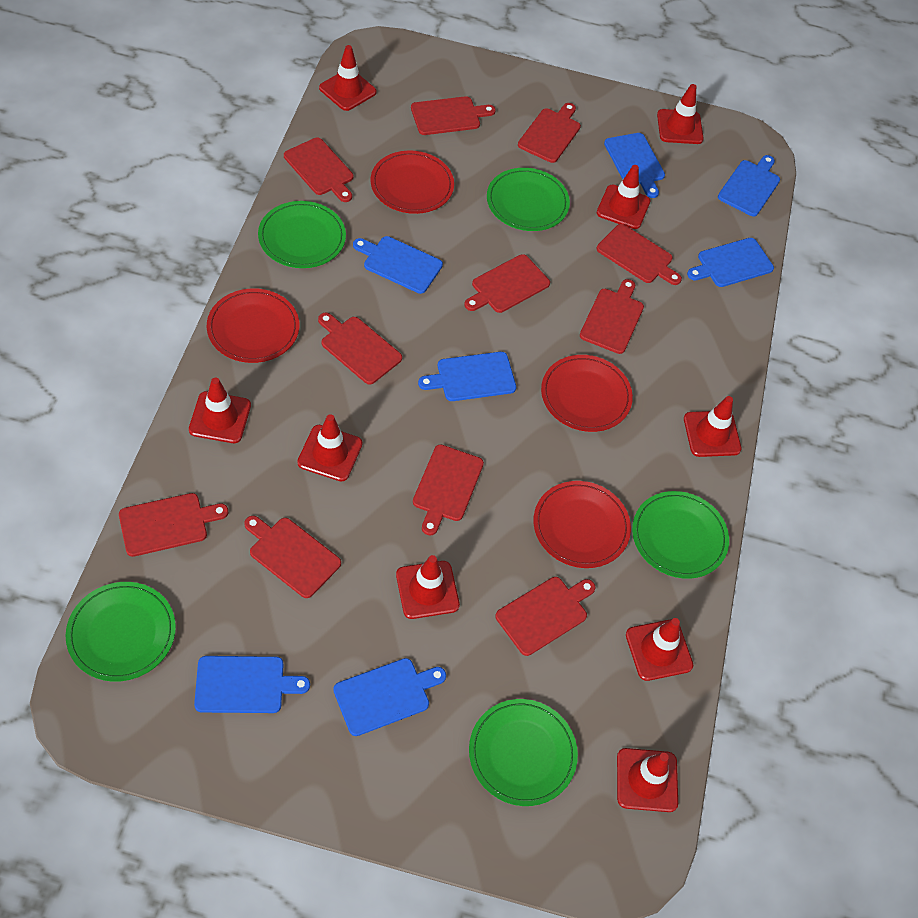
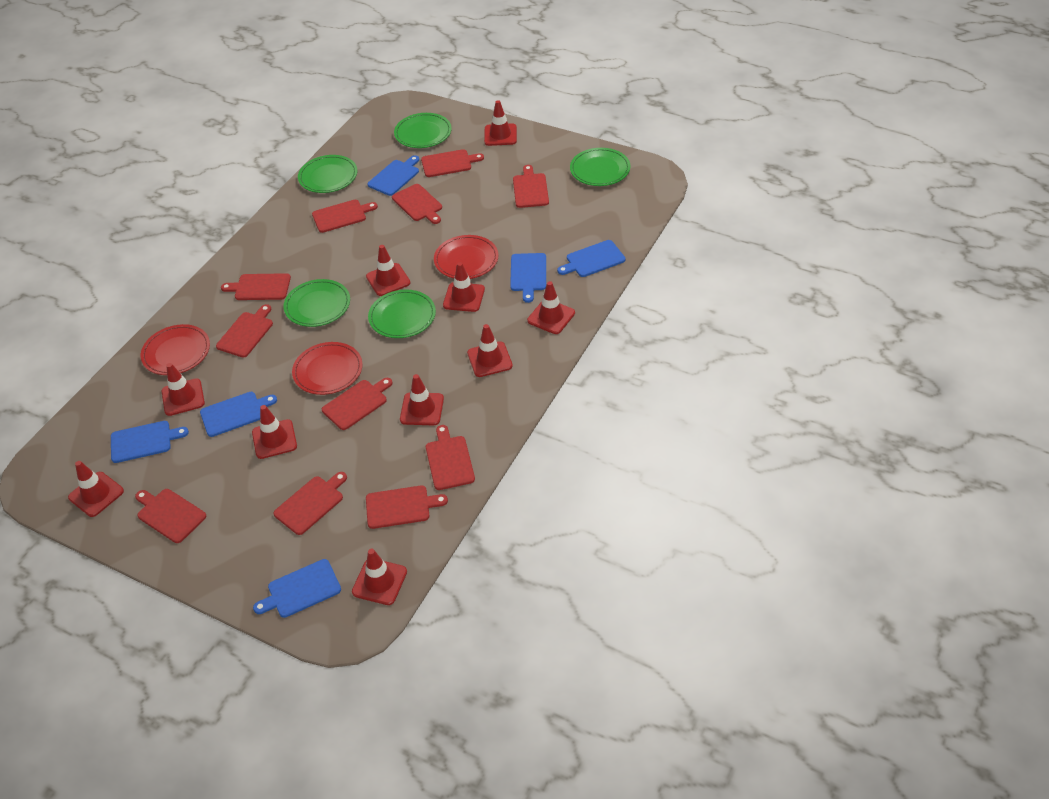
blue cutting board: [194,656,310,713] [333,658,446,736] [353,236,443,294] [418,352,516,401] [604,133,665,198] [687,238,774,287] [718,155,780,216] = 7 -> [111,421,189,463] [200,392,277,437] [253,559,341,618] [368,155,419,196] [510,253,546,303] [557,240,626,277] = 6
red plate: [207,289,299,363] [371,151,454,214] [533,481,631,568] [541,355,633,432] = 4 -> [141,324,210,375] [292,342,363,395] [434,235,498,279] = 3
red traffic cone: [189,377,251,443] [297,414,362,481] [319,45,377,111] [396,555,460,619] [597,165,650,229] [617,748,678,812] [626,618,693,681] [657,84,704,144] [684,396,742,457] = 9 -> [68,461,124,517] [162,363,205,416] [252,405,297,459] [352,549,407,605] [366,245,410,296] [400,374,444,426] [443,262,485,312] [467,324,513,377] [484,100,517,146] [527,281,575,334] = 10

